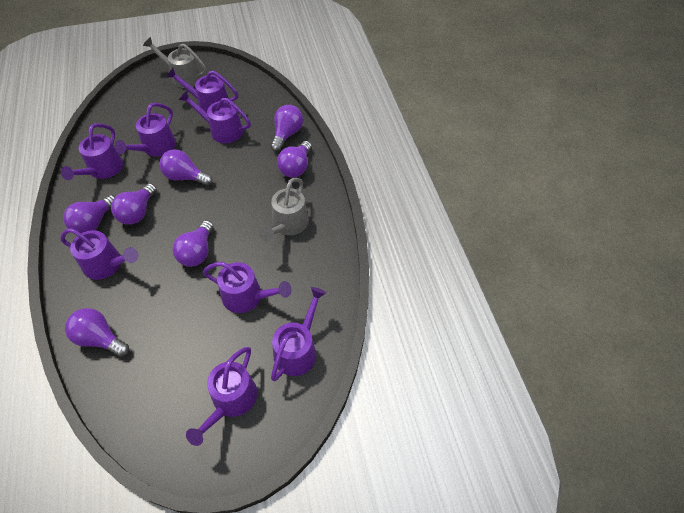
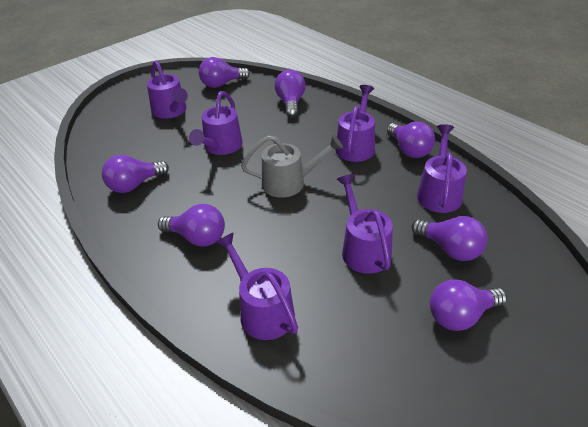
grey watering can: [143,37,207,88] [259,178,309,241] = 2 -> [241,135,343,198] = 1
purple watering can: [60,228,139,280] [61,123,123,180] [115,103,176,157] [166,68,238,112] [179,90,251,143] [186,347,257,446] [203,262,291,313] [271,287,326,381] = 8 -> [147,60,188,119] [189,91,243,155] [216,232,298,340] [335,85,375,162] [337,174,393,274] [417,124,467,213] = 6

